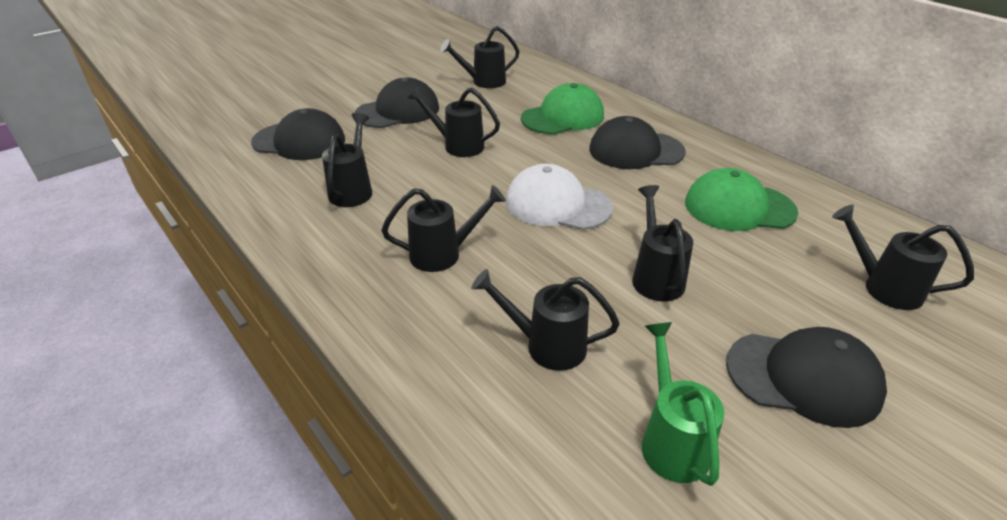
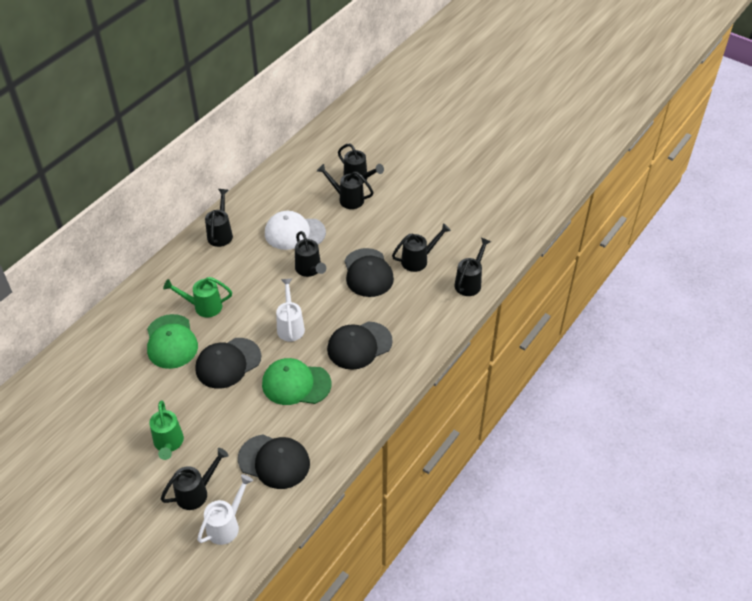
green watering can: [642,322,724,486] = 1 -> [149,401,184,460] [163,277,232,318] = 2
white watering can: none = 0 -> [197,474,253,545] [276,279,305,342] = 2

